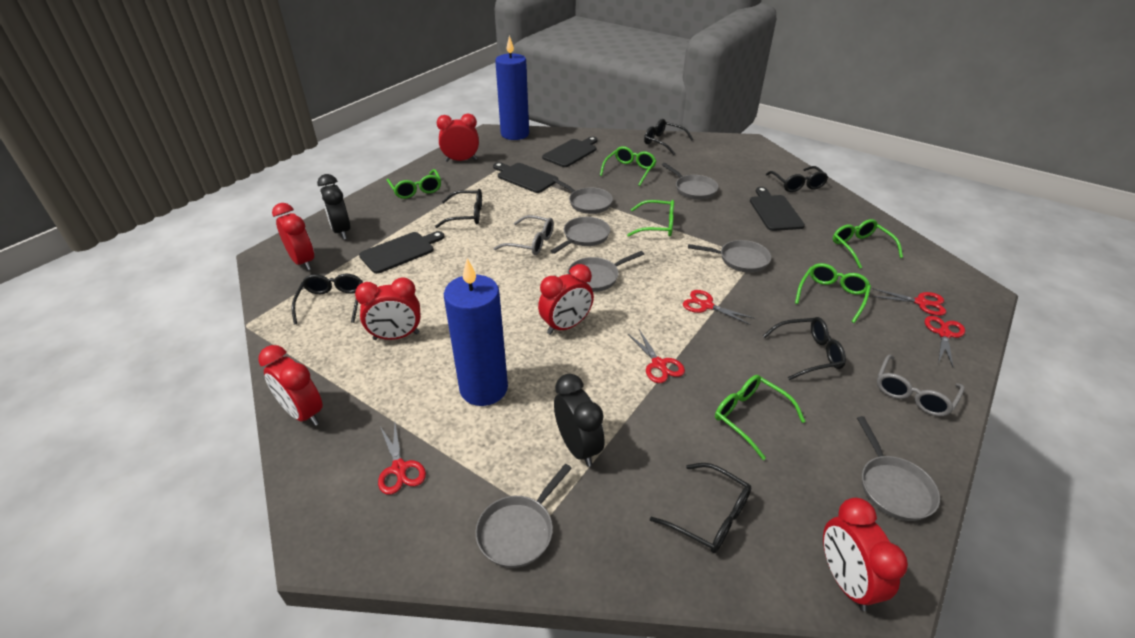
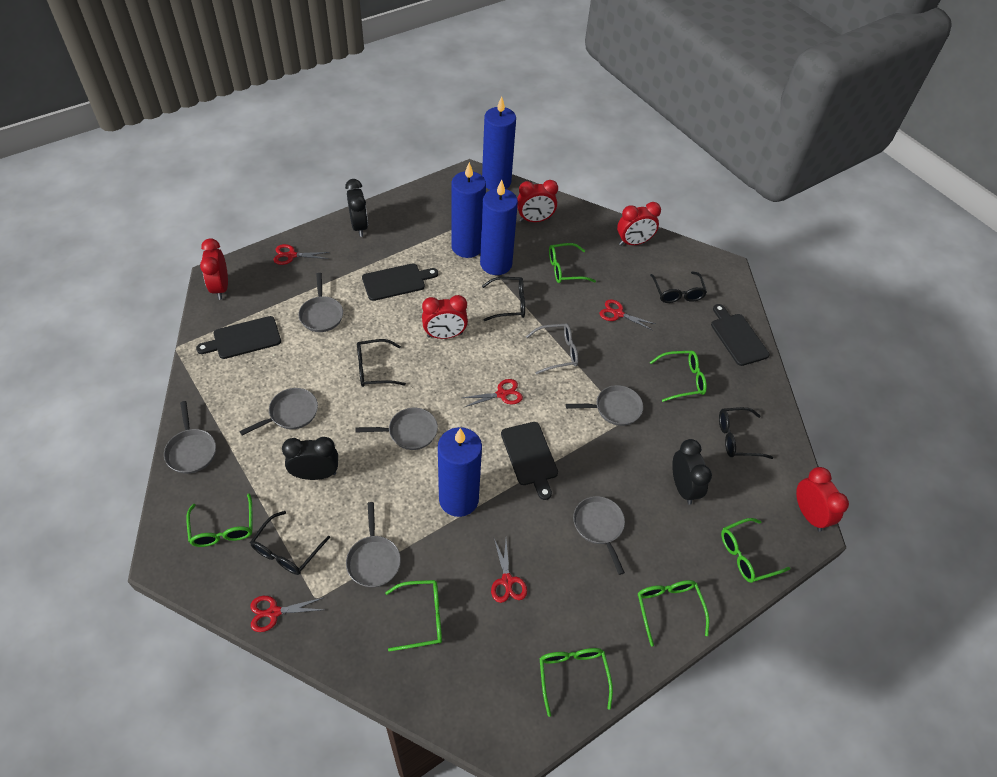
black clock: [317,174,351,240] [554,374,605,467] = 2 -> [282,437,338,480] [345,179,368,237] [672,439,712,505] = 3
black glasses: [292,274,363,324] [435,189,482,228] [644,119,693,155] [650,463,751,553] [763,317,846,380] [766,166,828,192] = 6 -> [250,511,330,575] [357,339,406,387] [482,277,525,321] [650,271,707,303] [719,407,773,459] = 5
blue candle: [444,258,508,406] [495,35,529,140] = 2 -> [438,427,482,517] [451,162,486,258] [480,180,518,275] [482,96,516,190] = 4
green glasses: [387,169,441,199] [600,146,656,186] [627,200,674,237] [715,375,806,460] [795,263,871,323] [833,219,903,269] = 6 -> [186,494,252,547] [385,580,442,651] [540,648,613,717] [549,243,596,283] [638,580,709,646] [650,351,707,402] [721,518,790,583] = 7
grey glasses: [493,215,554,255] [877,354,965,416] = 2 -> [526,323,578,374] = 1
red clock: [258,345,323,426] [272,203,314,271] [355,277,421,340] [437,114,479,162] [538,264,594,335] [823,498,908,611] = 6 -> [200,239,228,300] [422,295,468,339] [517,180,558,222] [617,202,661,246] [796,467,849,532] = 5

